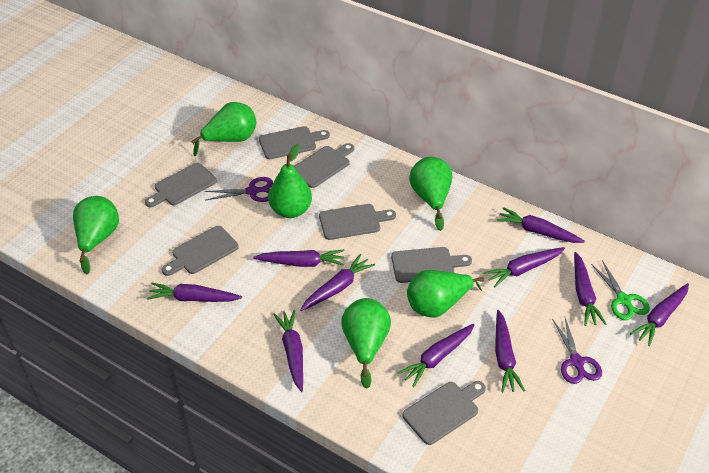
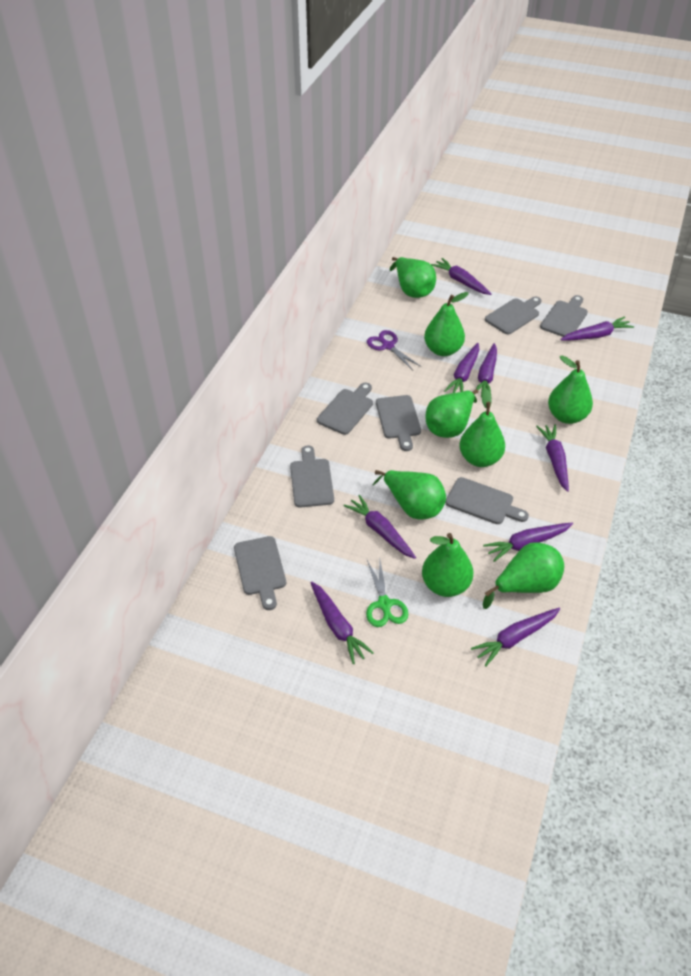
green pear: [73,196,119,274] [191,102,256,156] [268,144,312,218] [341,298,391,389] [407,270,484,318] [409,157,452,231] = 6 -> [373,470,446,519] [390,257,436,298] [422,533,473,597] [424,292,469,356] [425,389,478,438] [459,388,505,467] [483,542,564,609] [548,356,593,424] = 8
purple carrot: [147,283,242,302] [253,250,345,267] [273,310,303,392] [300,254,375,311] [397,324,475,387] [483,247,565,287] [495,310,525,392] [497,207,585,243] [574,252,606,326] [630,283,689,346] = 10 -> [310,581,374,664] [344,495,416,559] [431,258,491,295] [444,343,480,393] [471,608,560,667] [475,343,497,398] [483,523,573,562] [536,424,569,492] [561,316,634,341] = 9
purple scissors: [205,177,273,202] [552,318,602,384] = 2 -> [367,330,421,370] = 1

